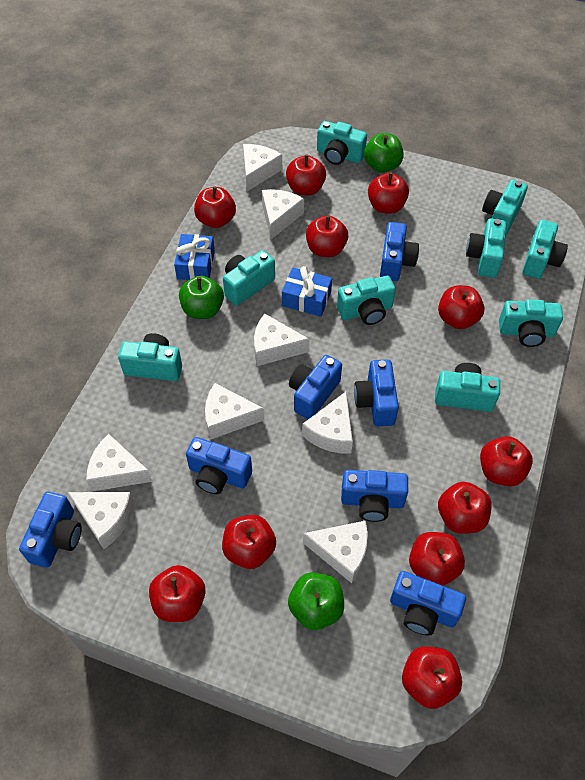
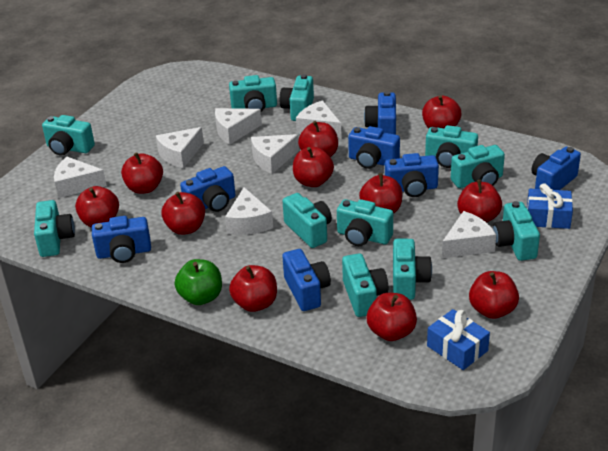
green apple: [179,275,224,319] [288,572,344,630] [364,133,404,173] = 3 -> [175,259,222,305] = 1
turquoise camera: [118,333,182,381] [223,250,275,306] [317,121,367,165] [337,276,396,325] [435,363,500,412] [466,218,507,278] [482,180,528,235] [499,299,563,347] [523,220,568,279] = 9 -> [34,200,75,257] [42,115,95,156] [229,75,277,112] [280,74,314,121] [283,193,332,248] [337,199,393,246] [342,253,388,317] [393,239,432,300] [425,125,478,168] [451,145,505,188] [492,201,540,261] = 11
white cheese: [68,492,134,549] [86,434,152,492] [205,383,264,440] [243,144,282,191] [254,314,310,366] [262,189,304,239] [302,392,353,454] [303,521,368,583] = 8 -> [54,157,107,198] [156,127,204,168] [215,108,262,145] [225,187,273,235] [251,134,299,174] [296,101,341,139] [442,211,496,258] = 7

